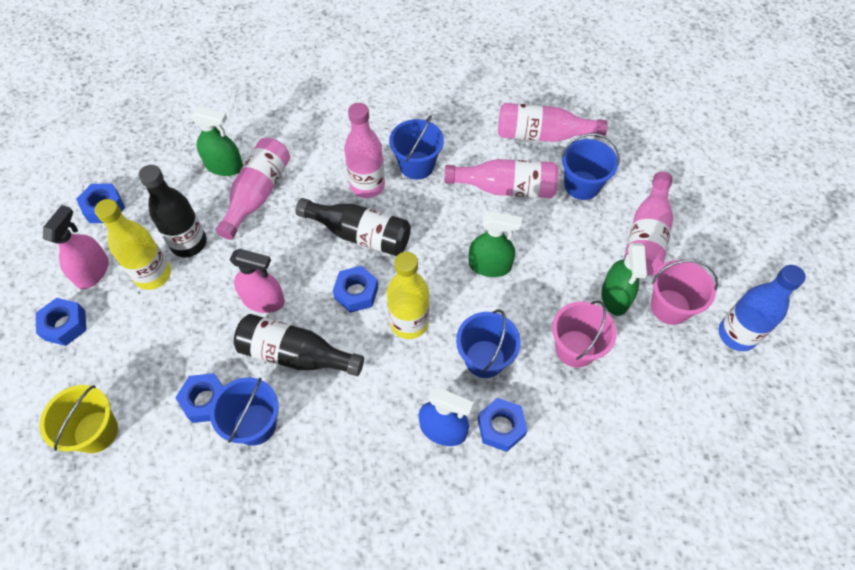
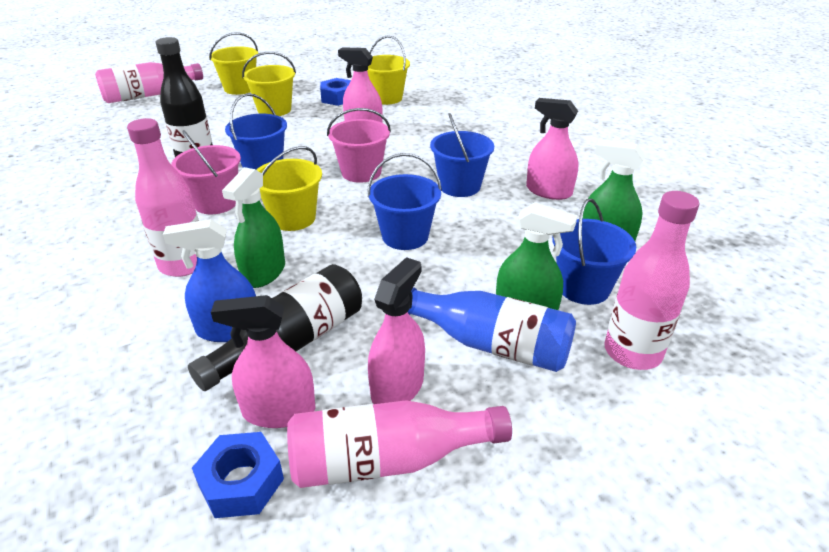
black bottle: [138,165,207,258] [234,314,364,376] [295,198,411,256] = 3 -> [156,37,213,157] [188,264,362,391] = 2
blue nut: [36,298,86,346] [76,183,125,223] [175,373,223,423] [333,266,378,313] [478,398,528,452] = 5 -> [192,432,284,518] [320,78,351,106] = 2
pink bottle: [216,138,290,240] [344,103,385,198] [444,159,558,198] [498,103,608,142] [624,172,673,276] = 5 -> [95,62,203,103] [127,118,199,277] [287,400,512,488] [604,191,699,370] = 4
pink spray bottle: [43,205,109,289] [230,249,285,313] = 2 -> [211,295,316,428] [338,47,383,123] [368,257,425,404] [526,98,579,200] = 4
yellow bottle: [95,199,171,290] [387,252,429,339] = 2 -> none = 0
yellow bucket: [40,385,118,453] = 1 -> [209,32,258,95] [242,52,296,116] [257,146,322,231] [367,36,410,105] = 4

